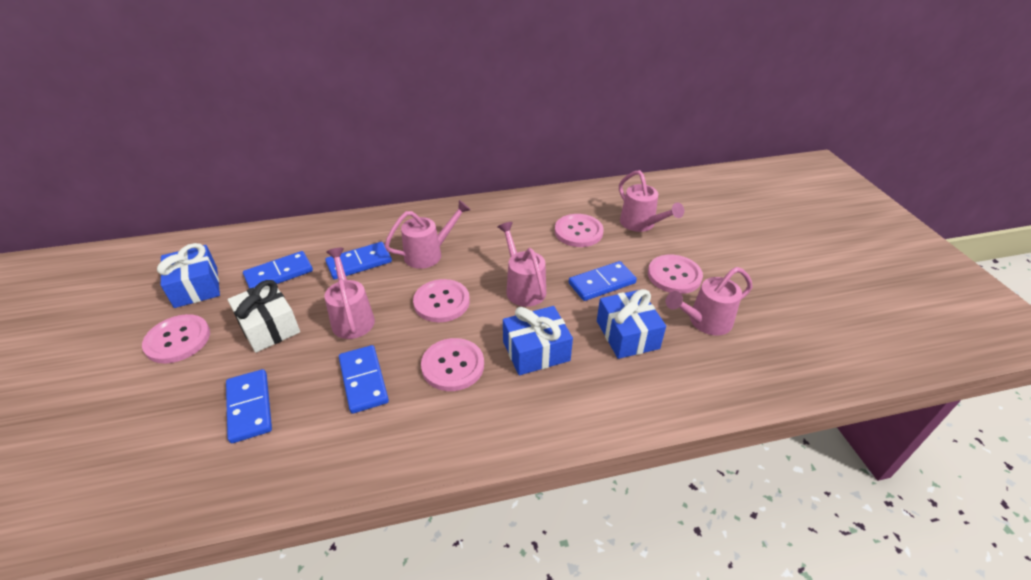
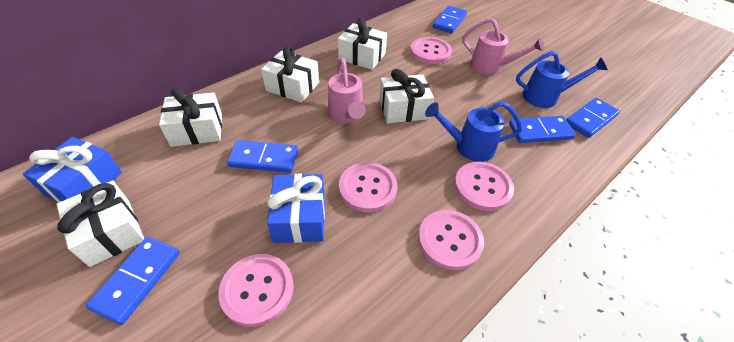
blue gift: [157,243,220,308] [503,306,573,375] [597,289,666,359] = 3 -> [23,137,122,203] [267,174,325,243] = 2
blue watering can: none = 0 -> [425,101,523,162] [516,51,608,108] = 2
pink watering can: [325,248,375,339] [384,200,471,269] [497,222,546,307] [619,170,684,232] [666,267,753,336] = 5 -> [328,58,365,124] [462,18,545,75] = 2
white gift: [228,280,300,353] = 1 -> [56,181,144,267] [159,88,222,147] [261,45,319,103] [338,18,387,70] [379,69,434,123] = 5

